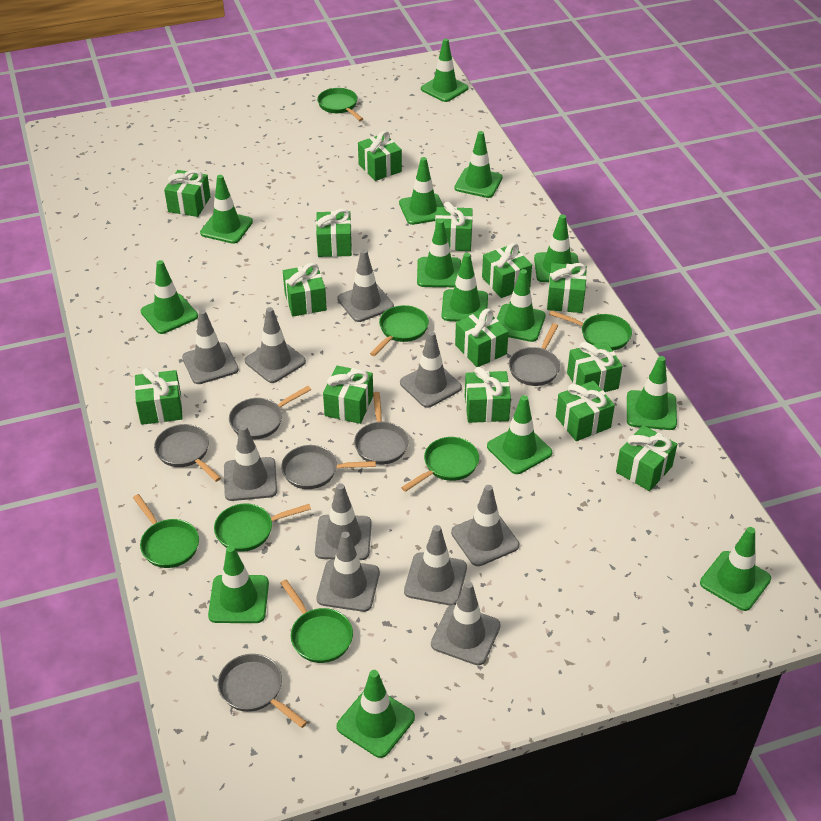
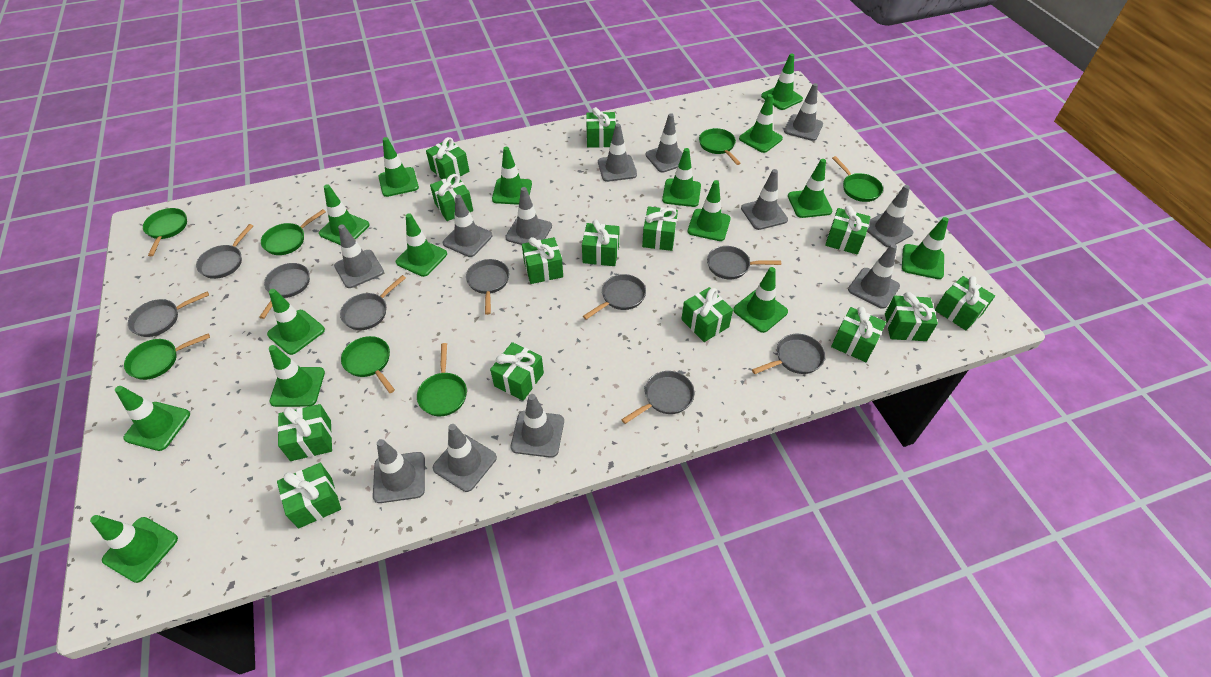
green traffic cone: [141,260,198,334] [200,175,253,244] [208,545,269,623] [337,670,415,758] [399,157,444,225] [417,219,461,287] [421,38,469,102] [442,253,488,321] [454,131,503,198] [487,395,552,474] [497,269,546,342] [534,215,579,282] [627,356,677,430] [700,527,771,611] = 14 -> [90,515,178,583] [115,386,190,451] [267,289,325,355] [269,345,325,407] [319,184,370,245] [379,137,419,197] [396,213,447,277] [492,147,532,205] [662,148,701,207] [688,180,731,241] [733,267,788,333] [739,94,783,153] [761,53,803,110] [788,159,832,218] [902,217,949,279] = 15
grey pan: [154,424,221,482] [218,654,307,728] [229,386,311,439] [281,445,376,489] [354,392,408,465] [509,323,560,386] = 6 -> [128,291,209,337] [196,224,253,279] [259,263,310,319] [340,275,406,330] [466,259,510,315] [583,274,646,320] [621,371,694,424] [707,246,781,279] [752,334,825,374] = 9
grey traffic cone: [182,309,239,384] [224,425,277,501] [245,307,306,383] [315,483,372,560] [316,532,380,612] [338,249,394,322] [400,331,462,408] [404,525,467,606] [431,581,501,665] [451,485,519,566] = 10 -> [334,225,384,288] [373,439,425,503] [433,424,497,492] [443,194,492,257] [505,187,552,245] [511,394,564,458] [598,124,637,182] [645,113,683,173] [741,169,788,230] [784,83,823,141] [848,244,900,309] [867,185,913,247] = 12

